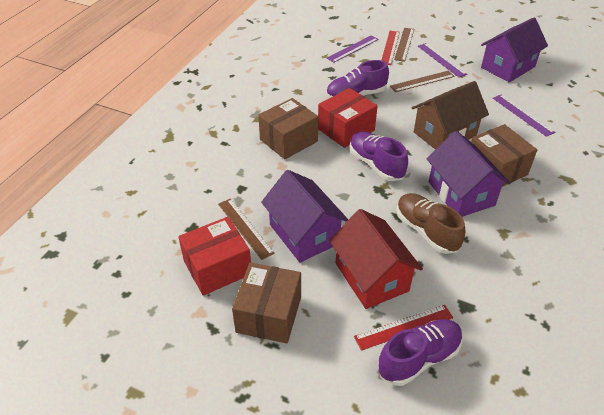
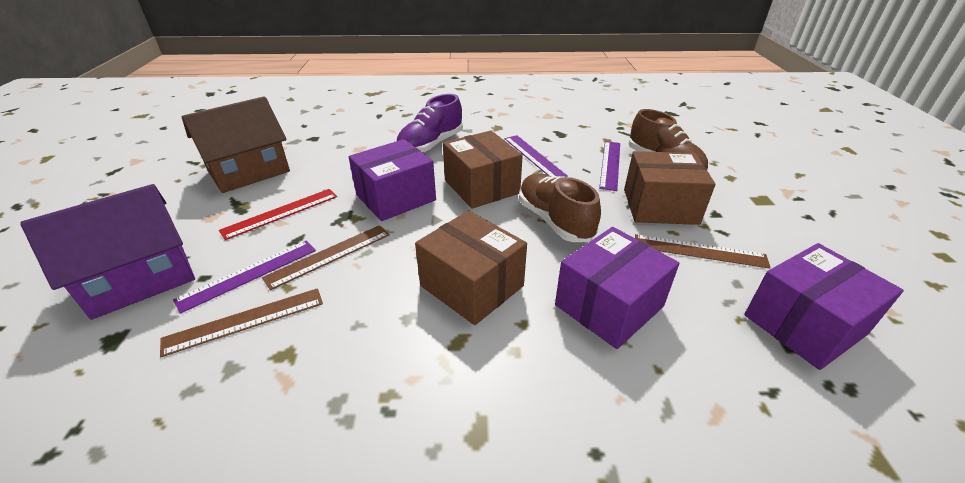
brown shoe: [397,193,465,254] = 1 -> [519,173,601,242] [629,109,708,170] = 2
purple box: none = 0 -> [349,139,436,221] [555,227,679,349] [744,243,904,370] = 3
purple house: [261,170,349,263] [426,131,510,217] [481,17,548,82] = 3 -> [21,184,195,320] = 1
purple shoe: [326,60,389,98] [350,131,408,181] [378,319,463,386] = 3 -> [396,94,463,153] = 1
red box: [178,217,251,295] [318,88,378,148] = 2 -> none = 0
red house: [329,209,423,309] = 1 -> none = 0
red ruler: [354,305,453,351] [382,31,400,65] = 2 -> [219,189,337,240] = 1

